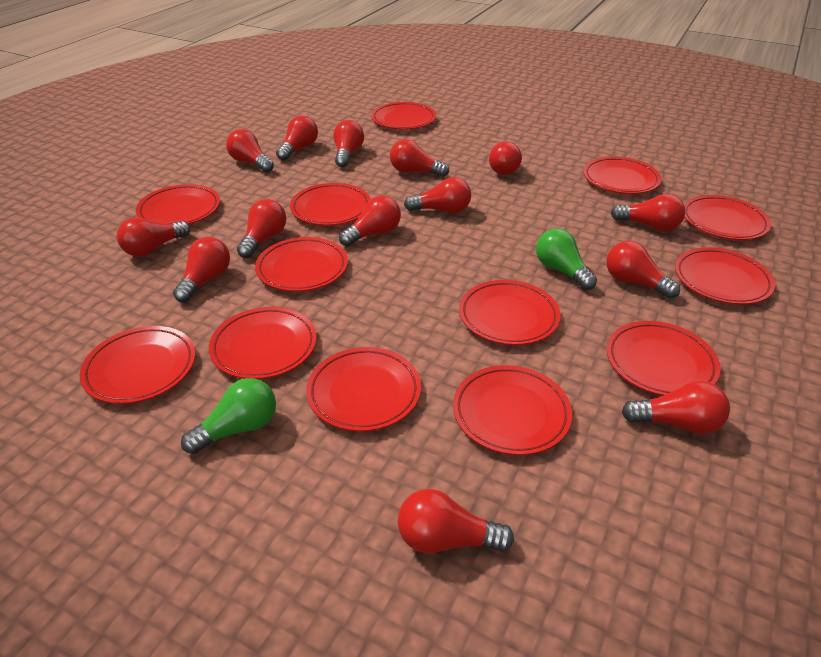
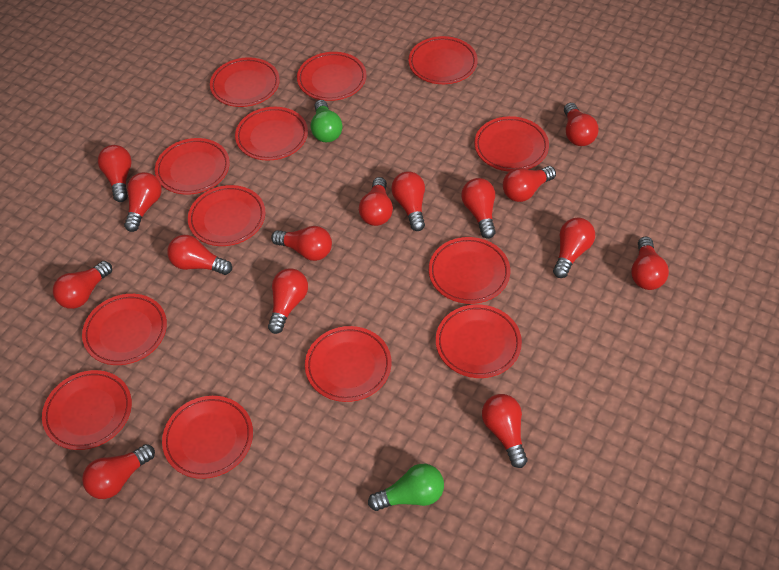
red light bulb: [117,217,190,257] [173,237,230,302] [226,129,274,173] [237,199,286,258] [276,116,318,161] [333,120,364,167] [339,195,401,246] [390,139,449,177] [398,489,514,554] [404,177,471,213] [489,142,522,175] [606,241,680,299] [611,194,685,231] [622,381,730,434] = 14 -> [53,261,112,309] [82,444,155,499] [98,145,132,202] [124,172,162,232] [167,235,232,275] [268,268,308,334] [271,226,332,261] [359,177,393,226] [391,171,425,231] [461,178,496,239] [482,394,527,468] [503,166,556,202] [553,218,595,278] [564,103,598,146] [631,237,669,290] = 15

